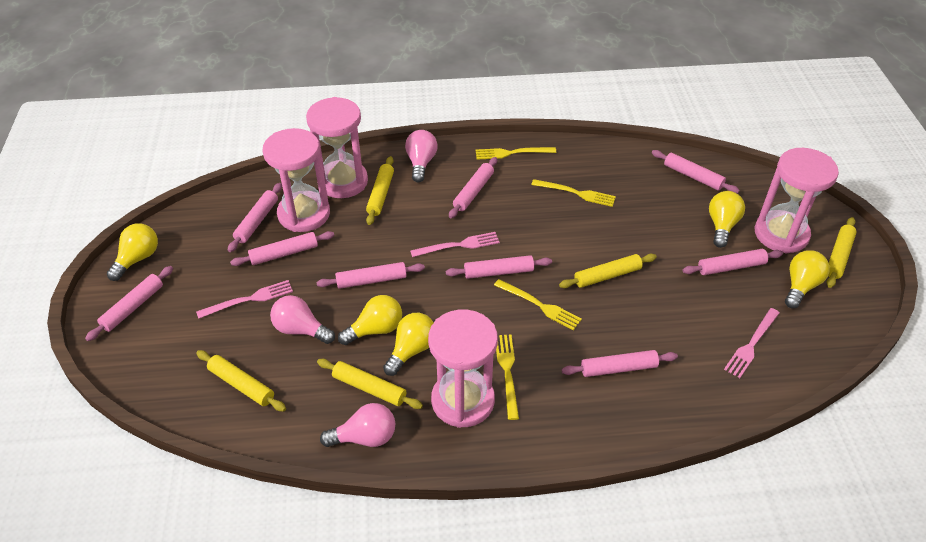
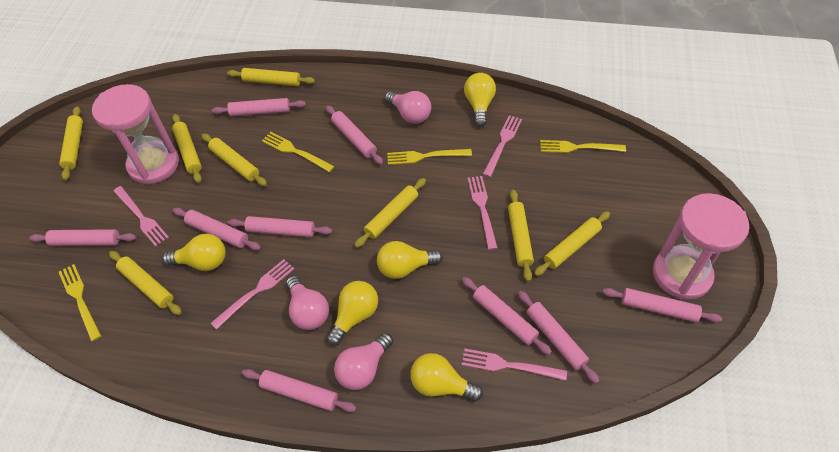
pink fork: [196,280,293,319] [410,232,500,257] [724,308,780,378] = 3 -> [113,186,169,247] [211,259,294,329] [462,349,567,381] [468,176,498,250] [483,115,522,177] = 5
pink hourglass: [262,128,330,232] [306,97,368,198] [428,309,498,428] [755,148,839,254] = 4 -> [92,84,179,185] [653,193,749,300] = 2
yellow rolling pin: [196,350,286,412] [317,359,423,409] [366,156,394,225] [559,254,657,288] [827,217,857,288] = 5 -> [59,106,83,181] [109,251,182,315] [172,114,202,183] [201,133,267,186] [227,68,315,86] [354,178,426,248] [508,190,534,282] [534,211,610,276] = 8

